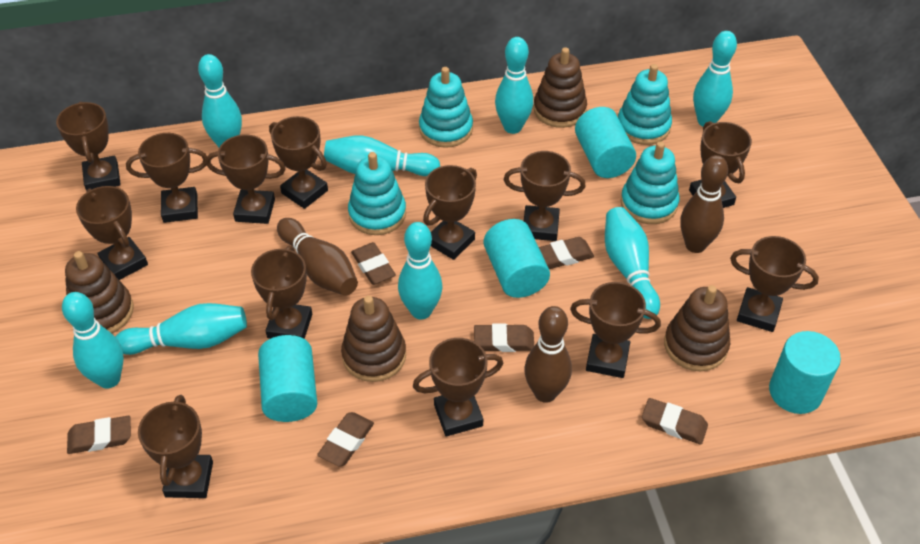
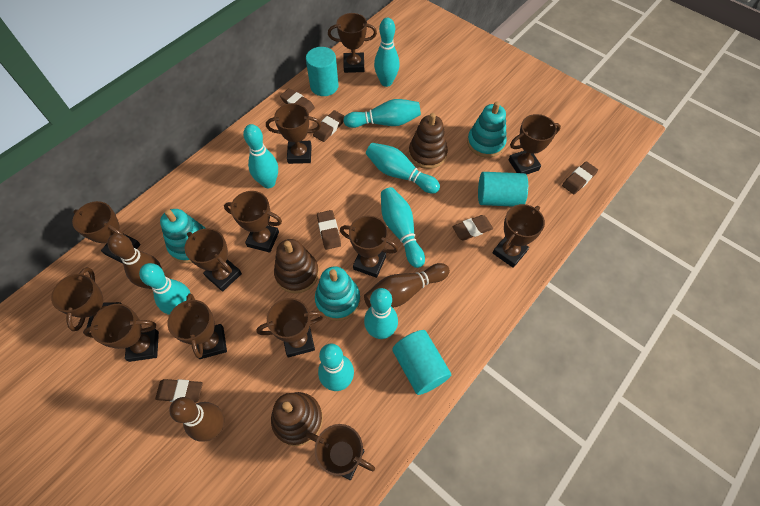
brown stacking toy: [65,251,134,333] [341,296,406,382] [534,47,587,128] [664,285,730,371] = 4 -> [271,392,323,446] [274,239,319,293] [409,113,448,169] = 3
turquoise cylinder: [258,335,317,422] [484,219,550,298] [575,107,636,178] [769,331,841,414] = 4 -> [306,47,339,96] [392,330,451,395] [478,172,528,207] = 3
turquoise stacking toy: [348,152,406,235] [419,67,473,148] [618,64,672,145] [621,141,680,224] = 4 -> [160,209,205,263] [315,266,360,321] [467,101,507,158] = 3

